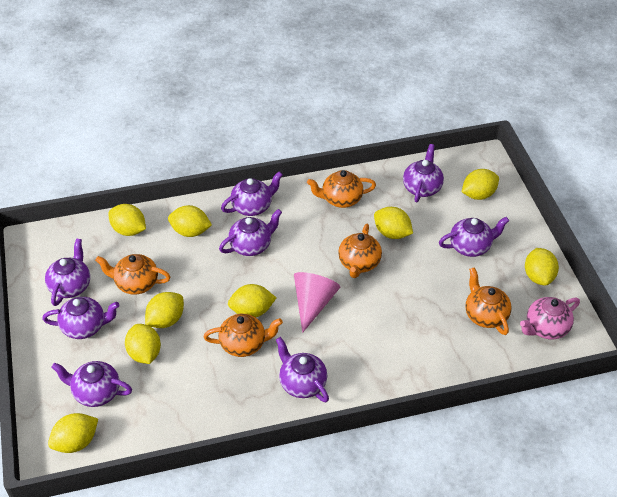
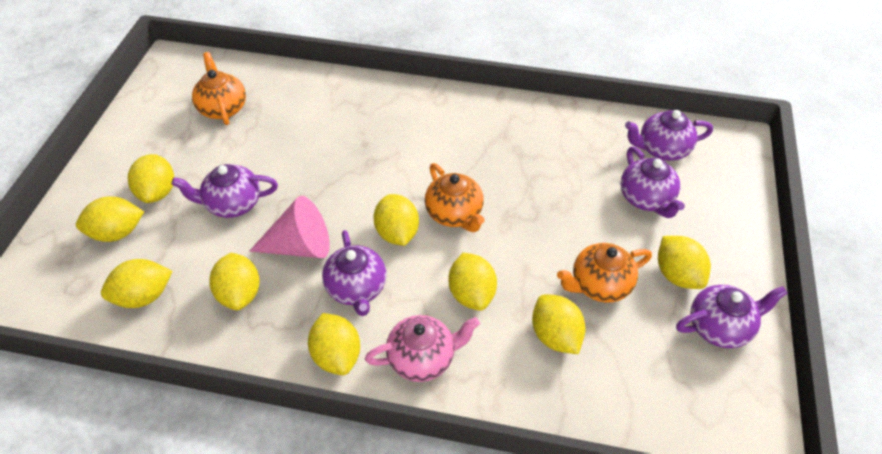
orange teapot: [95,254,170,295] [203,314,283,357] [307,170,376,208] [338,224,382,278] [465,267,512,335] = 5 -> [192,52,246,125] [425,163,484,232] [557,243,652,303] = 3
purple teapot: [42,297,120,339] [45,238,90,306] [51,361,132,407] [219,209,282,256] [221,171,283,216] [276,337,329,402] [403,144,444,202] [439,217,509,257] = 8 -> [172,164,278,218] [322,230,387,316] [620,147,685,218] [625,110,713,161] [676,285,787,348] = 5

